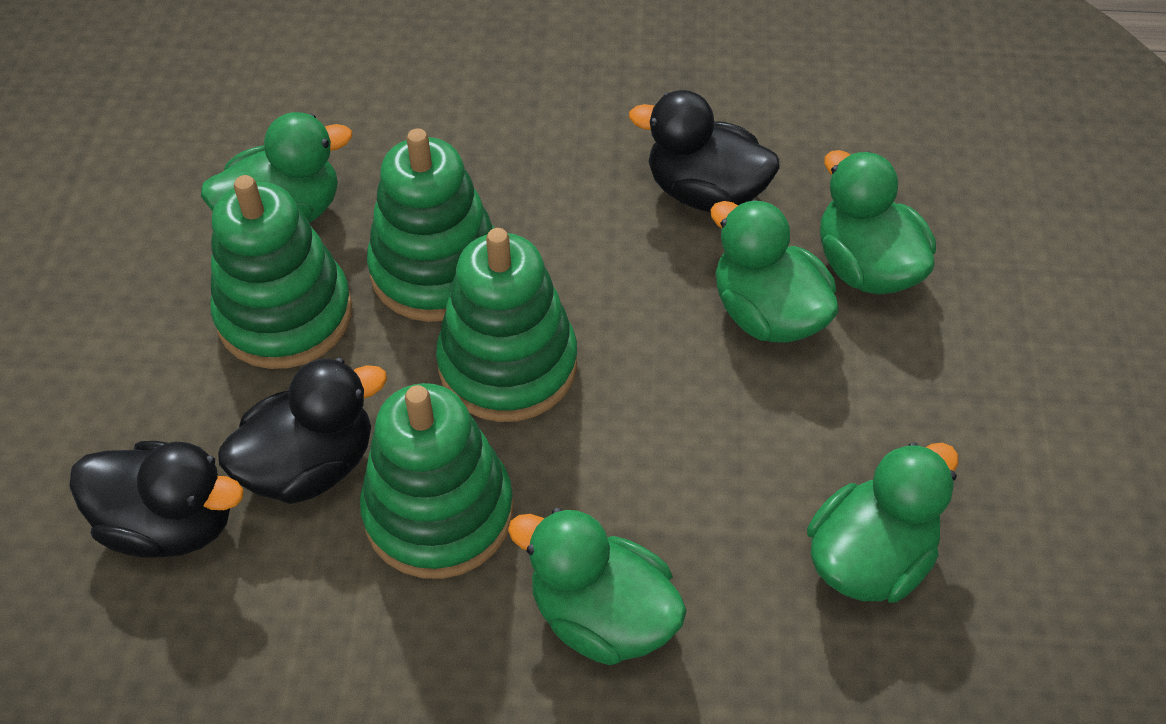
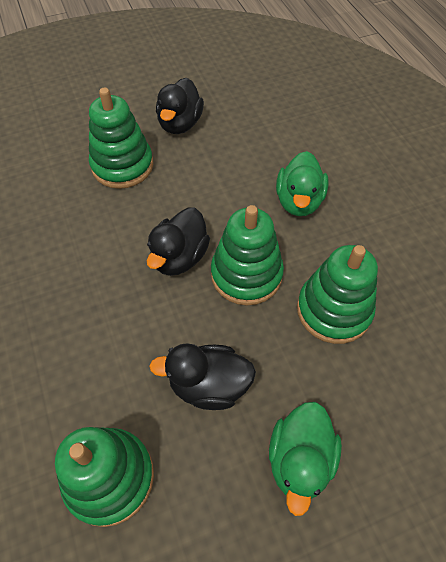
green duck: [201,112,352,223] [508,508,687,665] [710,199,838,343] [807,442,958,603] [820,150,936,294] = 5 -> [269,402,342,516] [276,151,328,216] = 2

